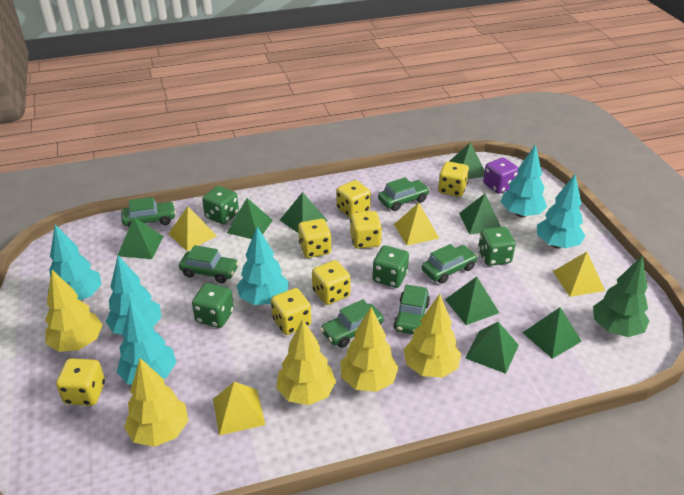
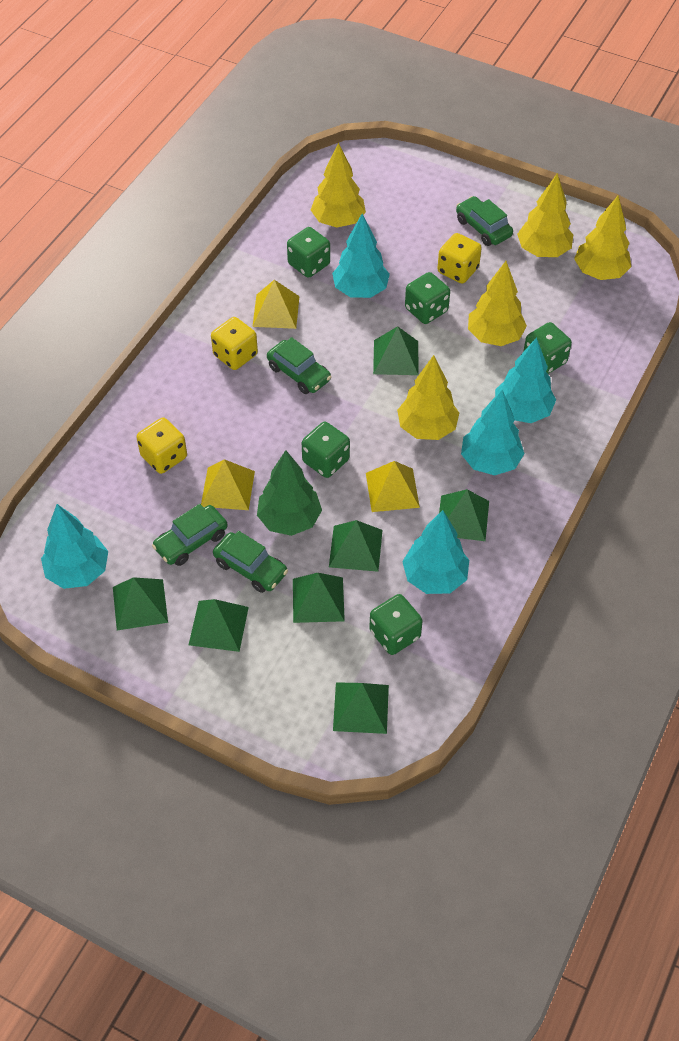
green car: [122,197,176,228] [179,245,239,283] [320,299,384,348] [378,177,430,211] [393,284,430,335] [422,244,478,284] = 6 -> [152,504,227,566] [213,531,288,593] [267,337,332,394] [456,196,513,246] = 4
green dice: [192,283,234,328] [202,186,239,224] [373,245,409,288] [478,227,516,266] = 4 -> [287,227,330,278] [302,422,350,478] [369,594,423,655] [405,272,450,324] [523,322,572,374] = 5
green pyramid: [117,217,163,259] [227,198,273,239] [280,192,328,233] [445,277,499,325] [449,142,485,179] [459,194,501,234] [465,322,519,374] [523,307,582,359] = 8 -> [113,577,168,630] [189,599,249,652] [293,573,345,623] [329,520,383,572] [333,682,389,734] [373,326,418,375] [439,489,489,541] = 7
purple dice: [483,157,519,194] = 1 -> none = 0
turquoise tree: [47,225,102,301] [106,256,162,335] [117,302,176,385] [237,227,289,305] [501,145,547,217] [537,174,585,248] = 6 -> [41,504,108,589] [332,214,390,298] [402,510,469,594] [461,390,525,475] [495,337,556,423] = 5
yellow dice: [56,358,105,406] [271,288,311,335] [298,219,331,258] [312,260,351,305] [336,180,371,218] [350,211,382,249] [438,161,469,197] = 7 -> [137,418,187,474] [211,317,258,370] [437,233,482,284] = 3
yellow pyramid: [169,206,217,251] [213,382,265,435] [394,203,440,245] [553,252,605,297] = 4 -> [201,459,255,510] [252,280,299,329] [366,461,420,512] = 3

